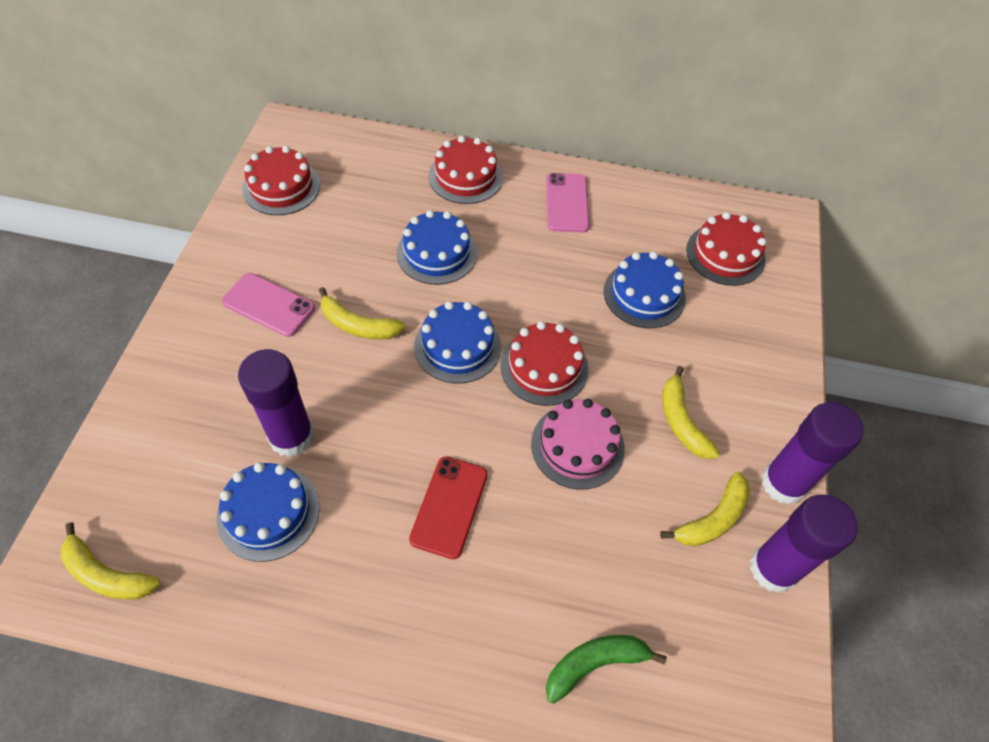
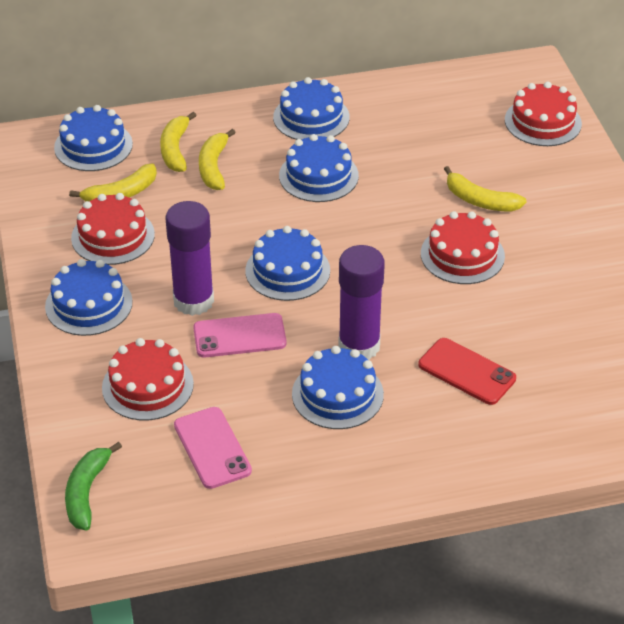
blue cake: [217,462,320,562] [397,210,477,285] [414,301,501,384] [603,251,686,328] = 4 -> [45,259,133,336] [54,105,133,171] [245,226,330,301] [273,77,350,140] [279,134,359,202] [292,346,384,429] = 6
pink cake: [531,399,625,490] = 1 -> none = 0
purple glue stick: [238,349,314,457] [750,495,857,593] [762,402,863,505] = 3 -> [165,201,214,316] [338,245,385,360] = 2

